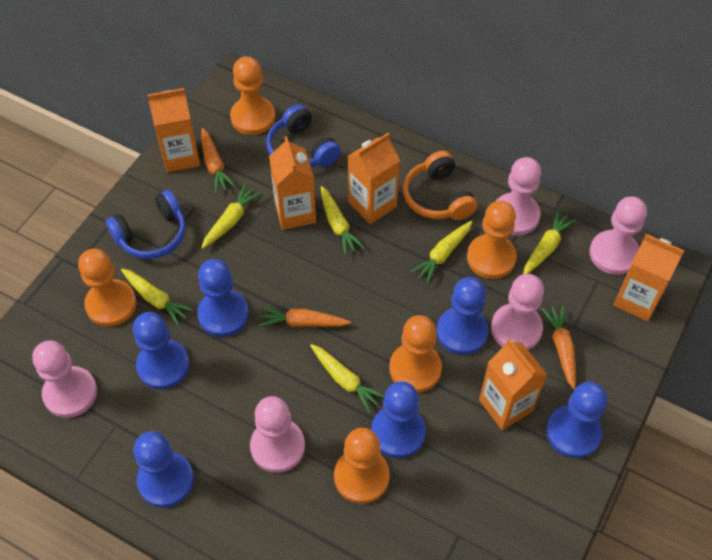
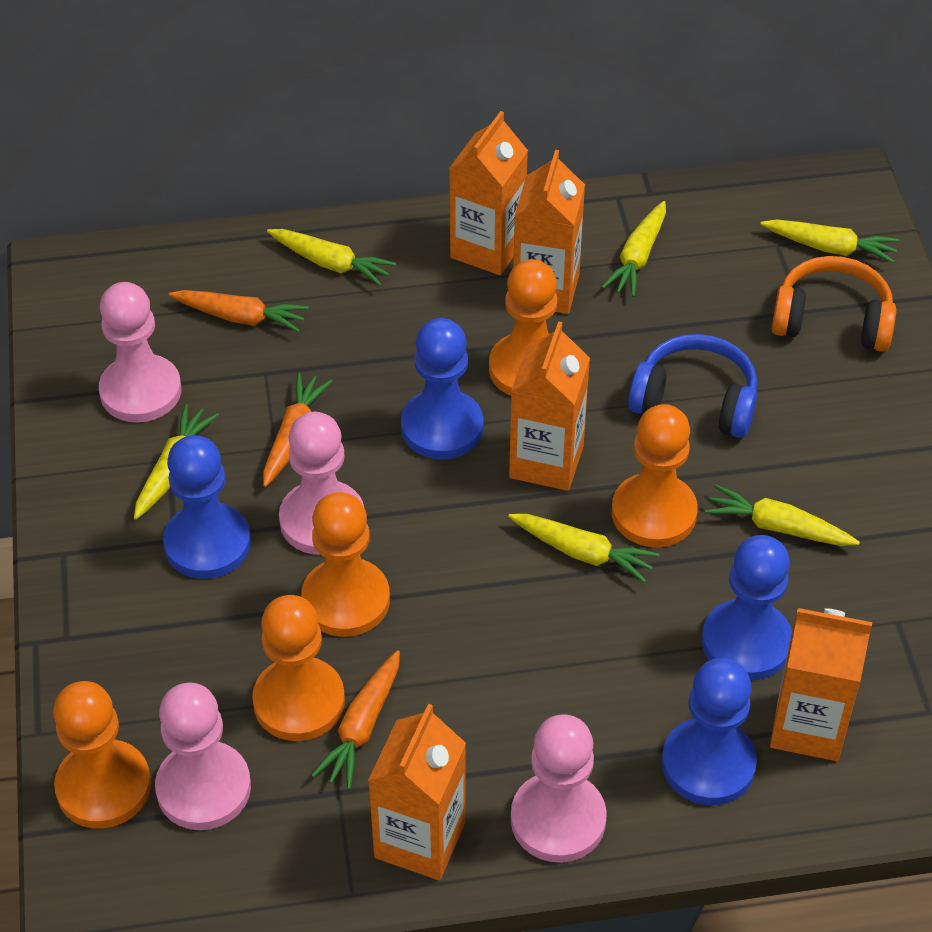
blue headphones: [106,190,186,259] [266,104,341,168] = 2 -> [628,334,757,438] = 1
blue pawn: [133,312,190,390] [134,431,194,508] [197,259,249,337] [371,381,426,458] [437,277,489,355] [546,381,607,458] = 6 -> [163,435,251,579] [401,318,483,459] [662,658,757,805] [702,535,792,680] = 4
pink pawn: [32,340,97,418] [250,396,305,473] [491,274,544,350] [496,157,541,236] [589,197,647,275] = 5 -> [99,282,181,423] [155,682,251,830] [279,412,364,555] [511,714,607,863] = 4

